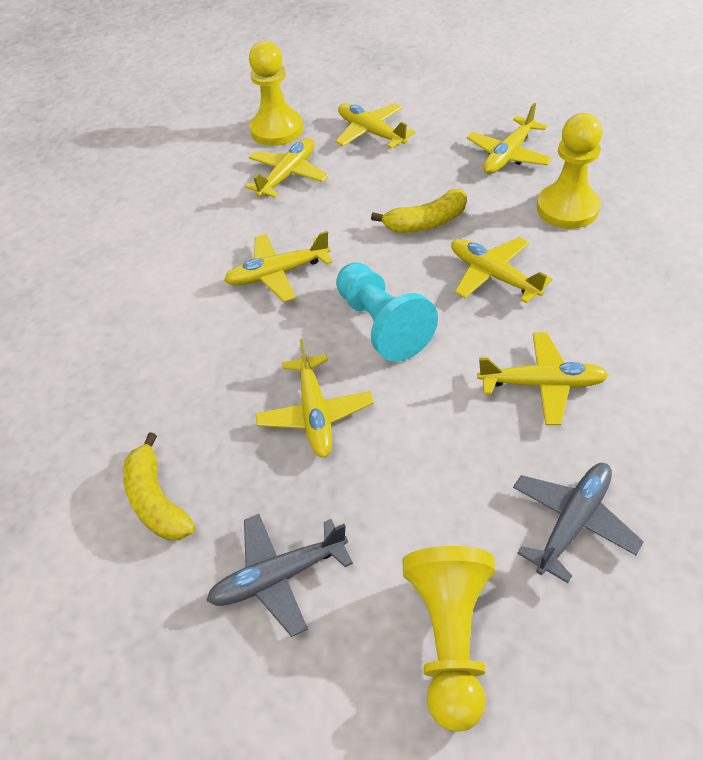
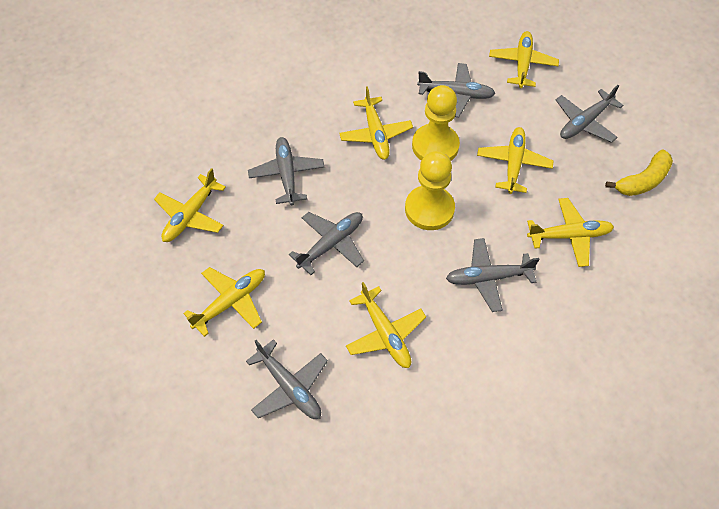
grey plane: [206,514,353,637] [513,463,644,583] = 2 -> [246,339,328,419] [248,137,324,205] [289,212,364,275] [417,63,496,117] [446,238,540,312] [556,85,623,143] = 6
turquoise pawn: [336,262,438,362] = 1 -> none = 0
yellow banana: [123,432,195,540] [371,189,467,233] = 2 -> [605,149,673,196] = 1
yellow pawn: [249,41,303,146] [402,546,495,732] [537,113,603,229] = 3 -> [405,151,455,230] [412,85,460,161] = 2

